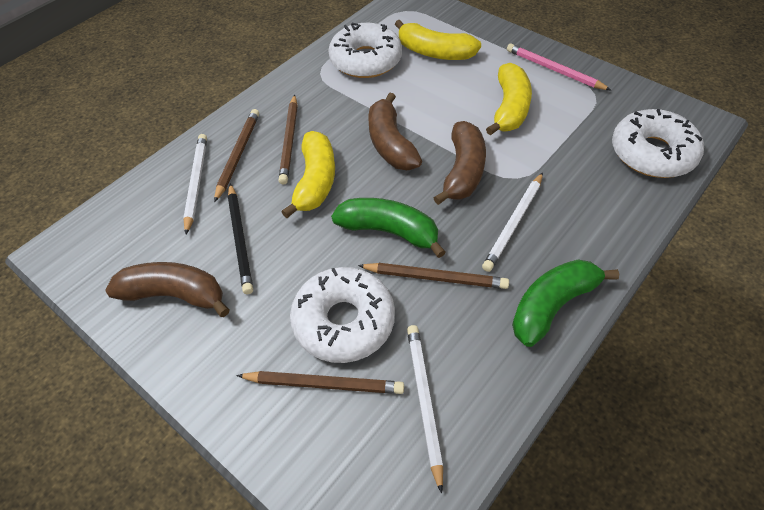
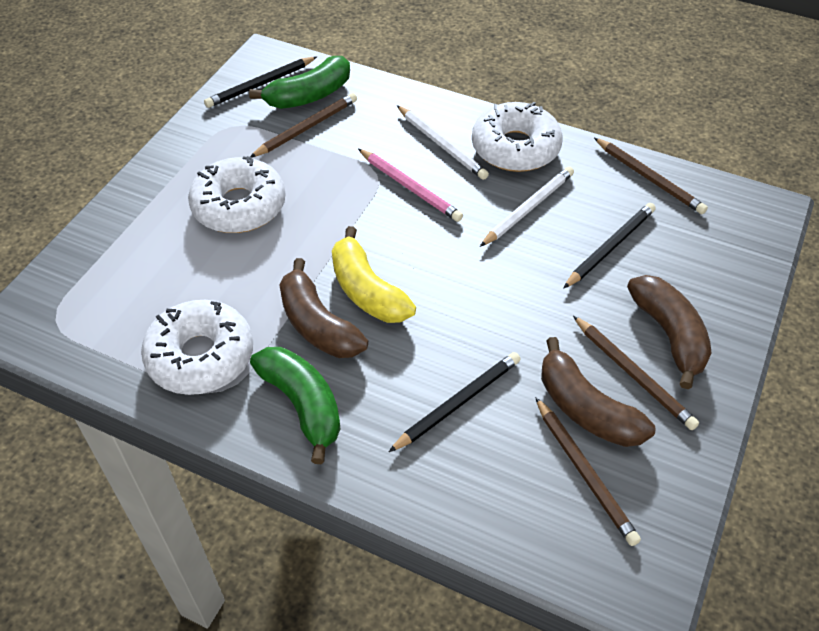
black pencil: [228,183,253,294] = 1 -> [204,57,317,108] [389,352,521,452] [563,203,656,289] = 3
white pencil: [183,134,207,234] [407,325,443,494] [482,172,543,272] = 3 -> [397,105,489,180] [480,166,574,247] = 2
yellow banana: [281,131,335,218] [395,20,481,60] [486,63,532,136] = 3 -> [332,226,416,323] = 1

